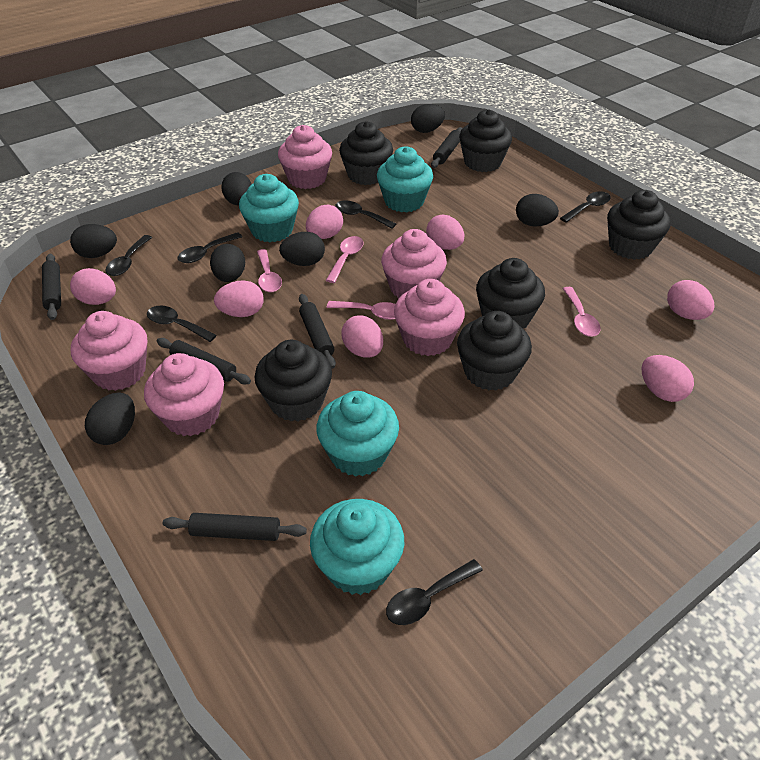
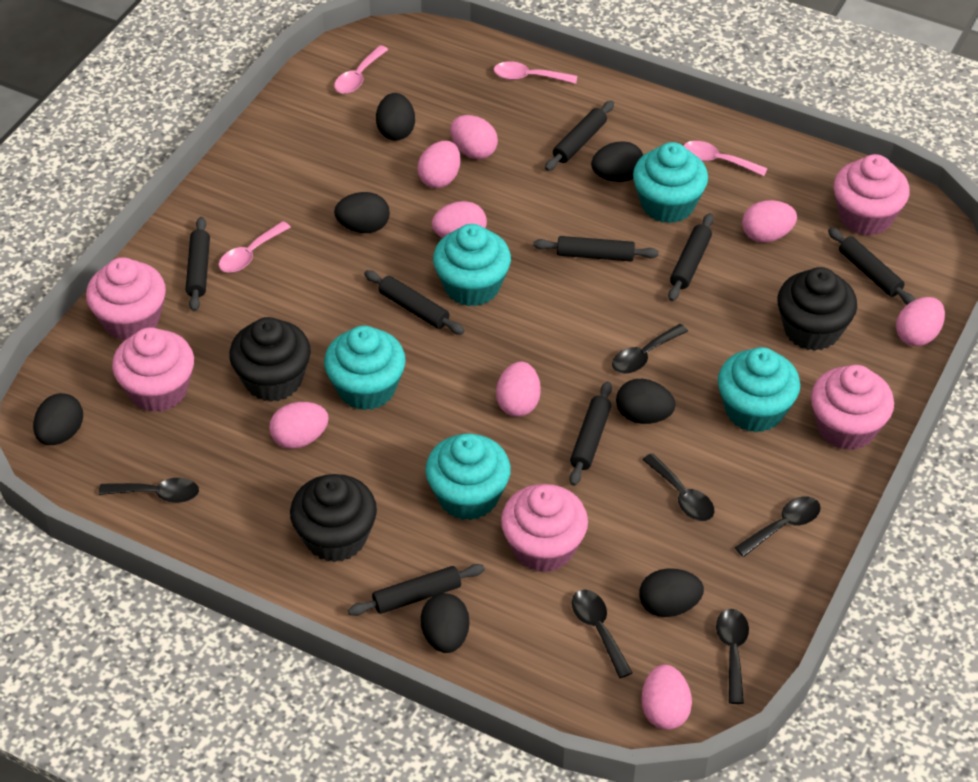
black cupcake: [255,340,332,421] [339,121,393,185] [457,311,532,391] [459,109,512,172] [476,258,545,329] [607,190,670,260] = 6 -> [229,317,311,402] [290,474,377,562] [777,267,857,351] = 3
black rolling pin: [42,254,61,320] [157,338,251,385] [162,513,307,541] [299,294,336,369] [431,127,463,168] = 5 -> [186,217,210,311] [348,564,485,616] [364,270,465,335] [533,236,659,261] [545,101,614,171] [569,381,612,486] [668,213,714,301] [828,227,915,305] = 8
pink egg: [70,268,116,305] [214,280,264,317] [306,205,343,239] [341,315,383,358] [426,215,464,250] [641,355,694,402] [667,280,714,320] = 7 -> [269,402,329,449] [417,141,461,188] [432,201,487,238] [450,115,498,159] [496,362,541,417] [641,664,692,730] [742,200,797,242] [896,297,945,346] = 8
turquoise cupcake: [239,174,299,242] [310,499,405,595] [317,391,399,477] [377,146,433,213] = 4 -> [324,326,406,410] [425,433,511,520] [433,224,511,306] [633,142,708,223] [718,347,800,433] = 5

